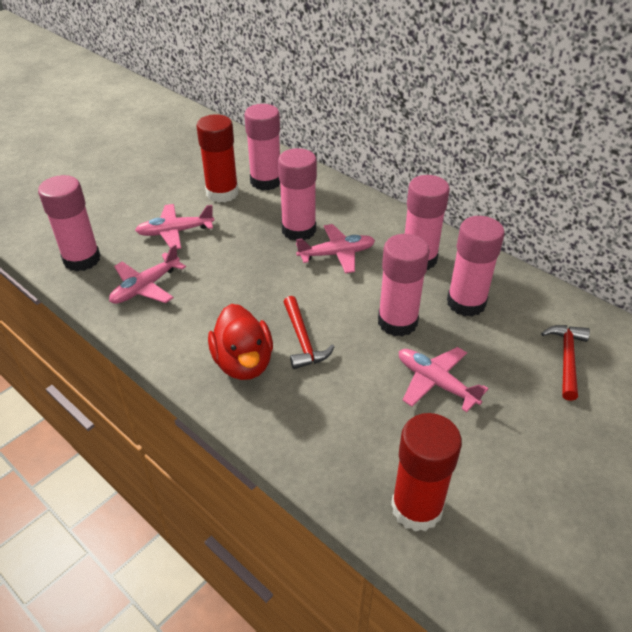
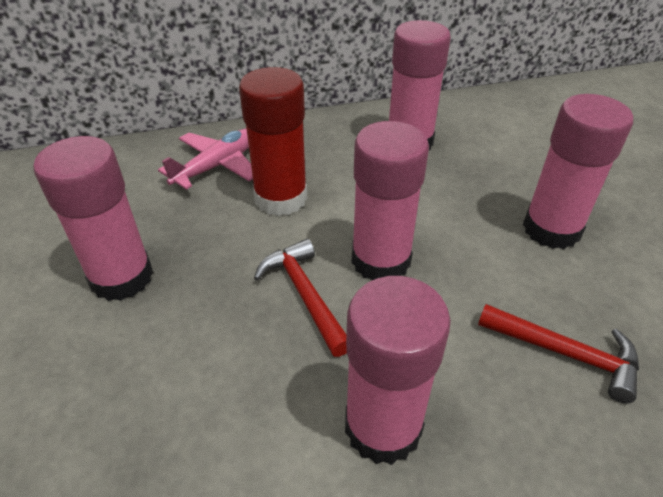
pink glue stick: [38,175,101,271] [244,104,280,190] [278,148,317,241] [378,234,430,337] [405,175,450,270] [447,216,505,317] = 6 -> [33,136,153,301] [345,276,451,465] [351,121,429,280] [389,20,451,151] [523,94,633,249] = 5
pink plane: [109,244,186,304] [135,204,214,249] [296,224,375,274] [399,347,489,412] = 4 -> [158,129,253,190] = 1
red duck: [208,304,273,380] = 1 -> none = 0
red glue stick: [196,114,238,203] [391,413,462,532] = 2 -> [239,67,307,216] = 1

